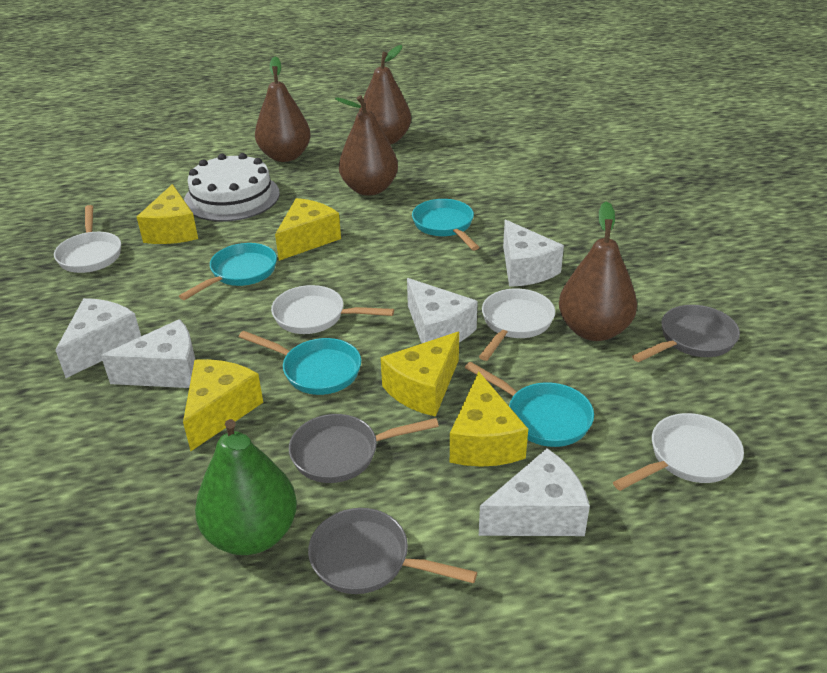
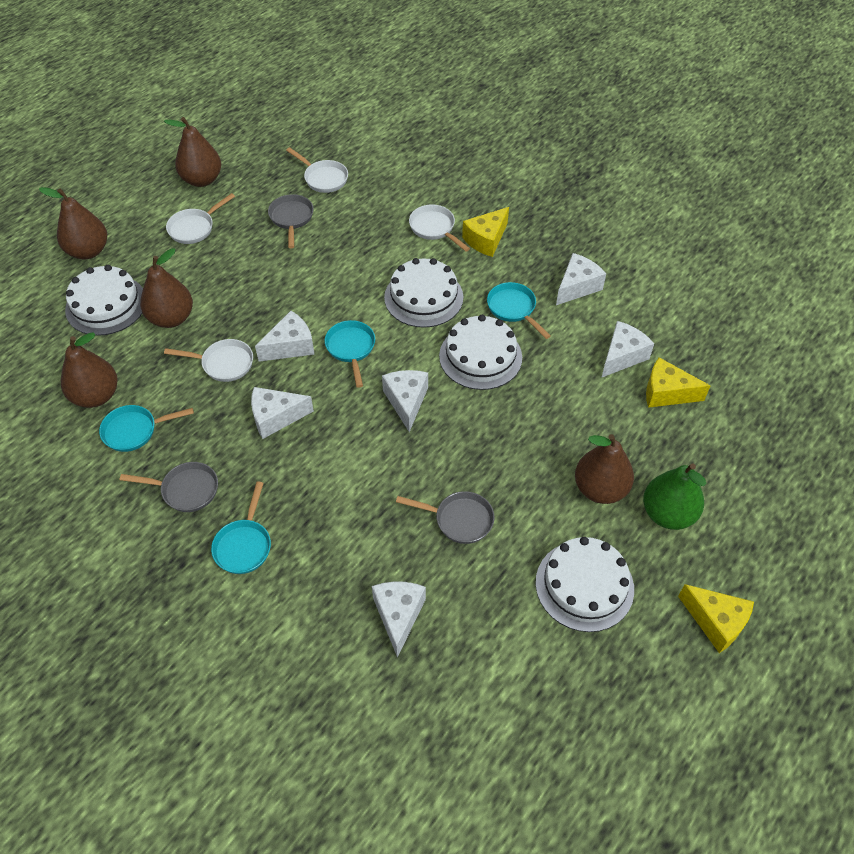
brown pear: [255,57,311,162] [335,95,398,196] [359,45,411,145] [559,201,637,341] = 4 -> [39,187,107,259] [61,333,118,408] [140,248,193,328] [164,117,221,187] [575,434,634,504] = 5
white cake: [184,153,280,221] = 1 -> [65,265,143,336] [384,258,463,328] [439,315,522,390] [536,537,634,632] = 4
white cheese: [55,298,141,378] [101,319,196,388] [407,278,478,343] [479,448,590,536] [503,220,564,287] = 5 -> [251,387,314,439] [255,311,315,362] [372,582,426,658] [382,370,428,432] [556,253,606,305] [601,321,654,378] = 6
yellow cheese: [137,184,198,244] [183,359,263,451] [275,198,341,261] [381,332,459,417] [450,372,528,467] = 5 -> [462,207,509,257] [646,357,710,408] [678,584,754,653] = 3

